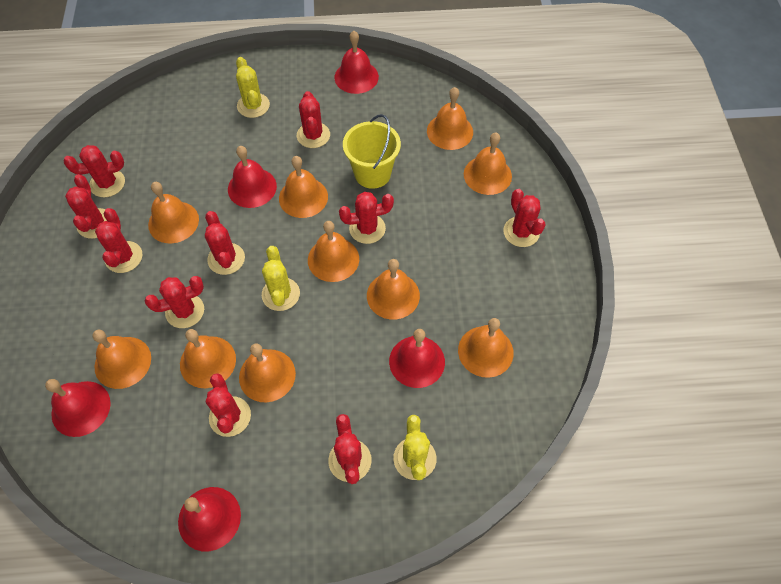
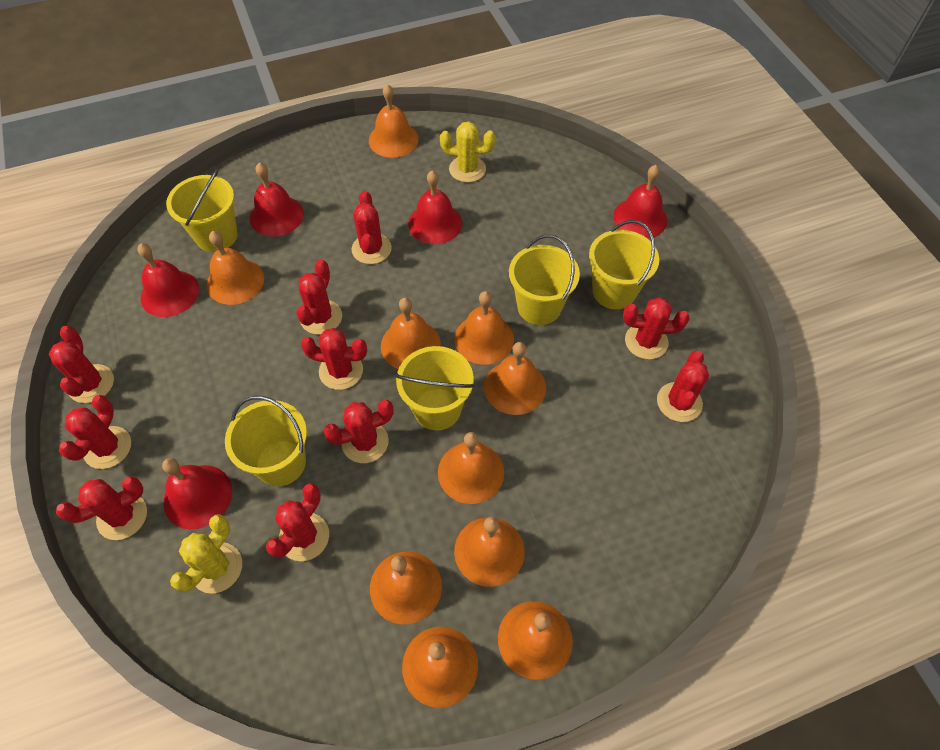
yellow bucket: [343,114,401,189] = 1 -> [166,169,238,252] [225,396,307,486] [395,346,475,431] [509,235,580,325] [589,220,659,309] = 5
yellow cactus: [236,57,270,118] [262,246,300,311] [393,415,437,480] = 3 -> [170,514,242,594] [440,122,496,183] = 2

